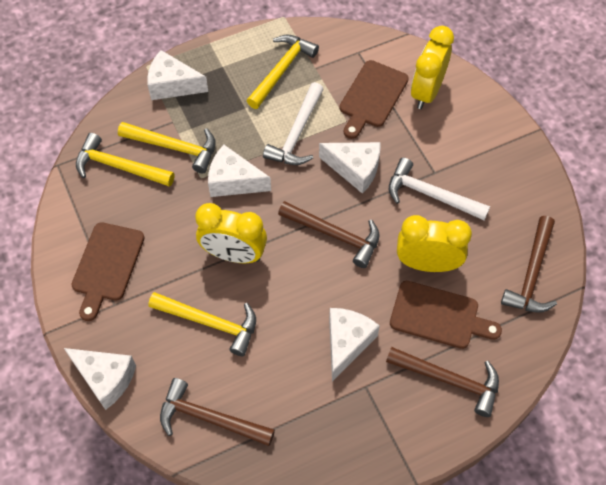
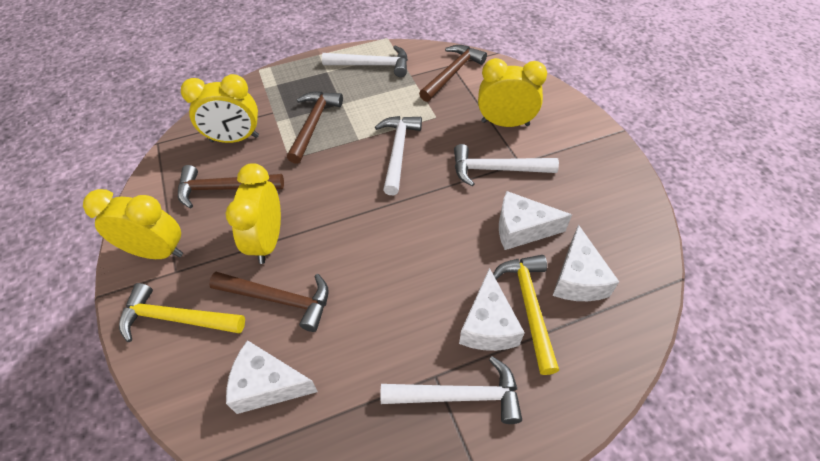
brown cutting board: [71,222,145,321] [339,60,409,139] [390,281,502,349] = 3 -> none = 0
white cheese: [64,348,136,410] [147,50,208,100] [208,145,271,197] [319,142,381,194] [329,308,380,381] = 5 -> [226,340,318,414] [459,268,525,351] [499,191,572,250] [553,224,619,301] = 4
white hammer: [263,82,324,165] [389,157,490,220] = 2 -> [322,46,408,77] [375,116,422,195] [380,356,522,424] [454,144,559,186] = 4
yellow clock: [195,203,267,263] [397,215,472,272] [411,26,454,109] = 3 -> [83,189,183,259] [181,74,259,143] [226,163,281,264] [478,58,547,127] = 4
yellow hammer: [76,133,175,187] [118,122,216,173] [148,292,256,356] [247,35,319,109] = 4 -> [119,283,245,342] [493,255,559,375] = 2

